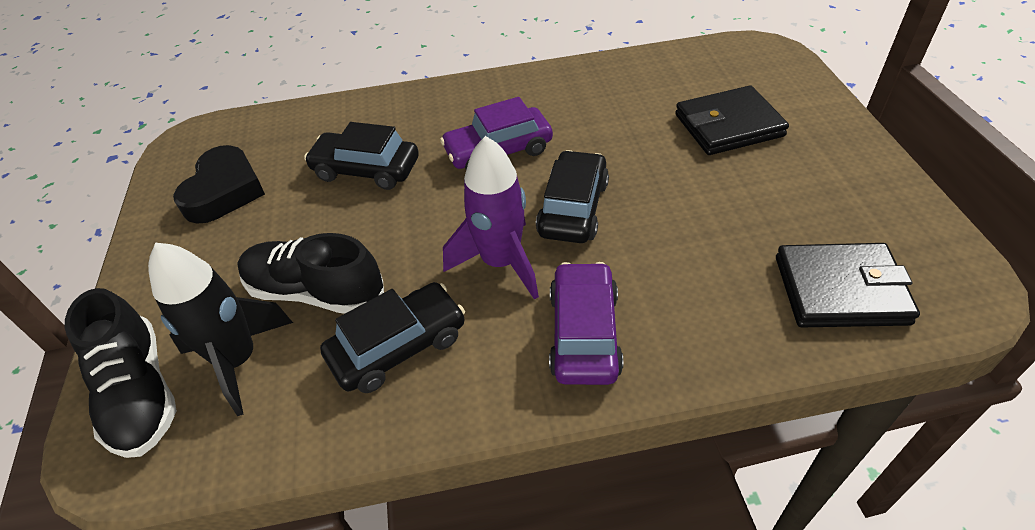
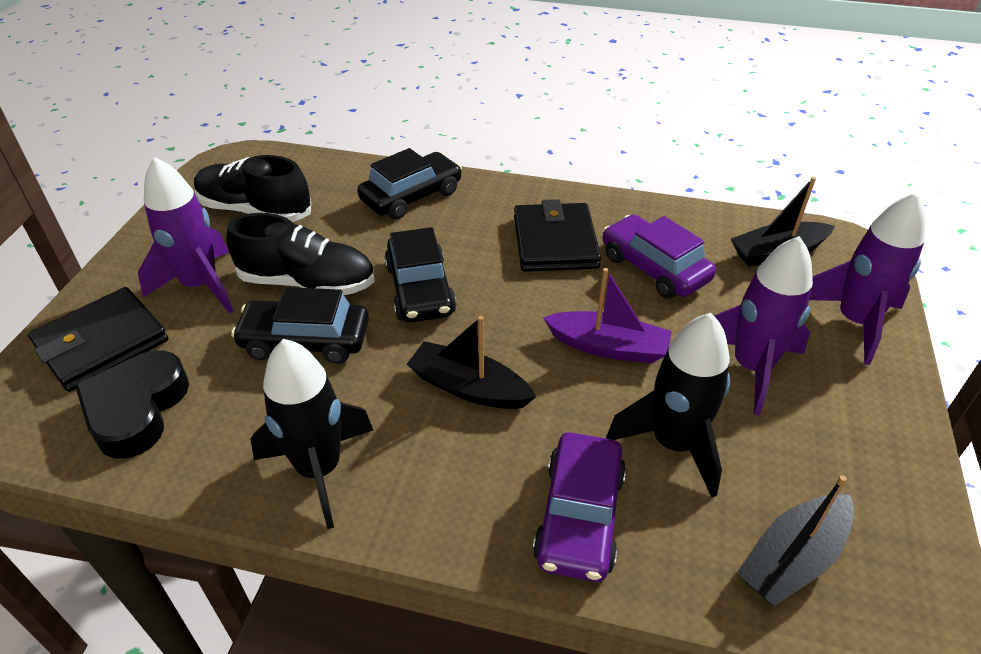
black boat: none = 0 -> [407,316,537,409] [731,177,835,267] [737,475,854,606] = 3
black rocket: [148,242,293,416] = 1 -> [251,339,373,529] [606,313,730,498] = 2
purple boat: none = 0 -> [543,268,672,364] = 1
purple rocket: [443,136,539,300] = 1 -> [138,157,233,313] [714,236,813,416] [809,192,926,365] = 3

